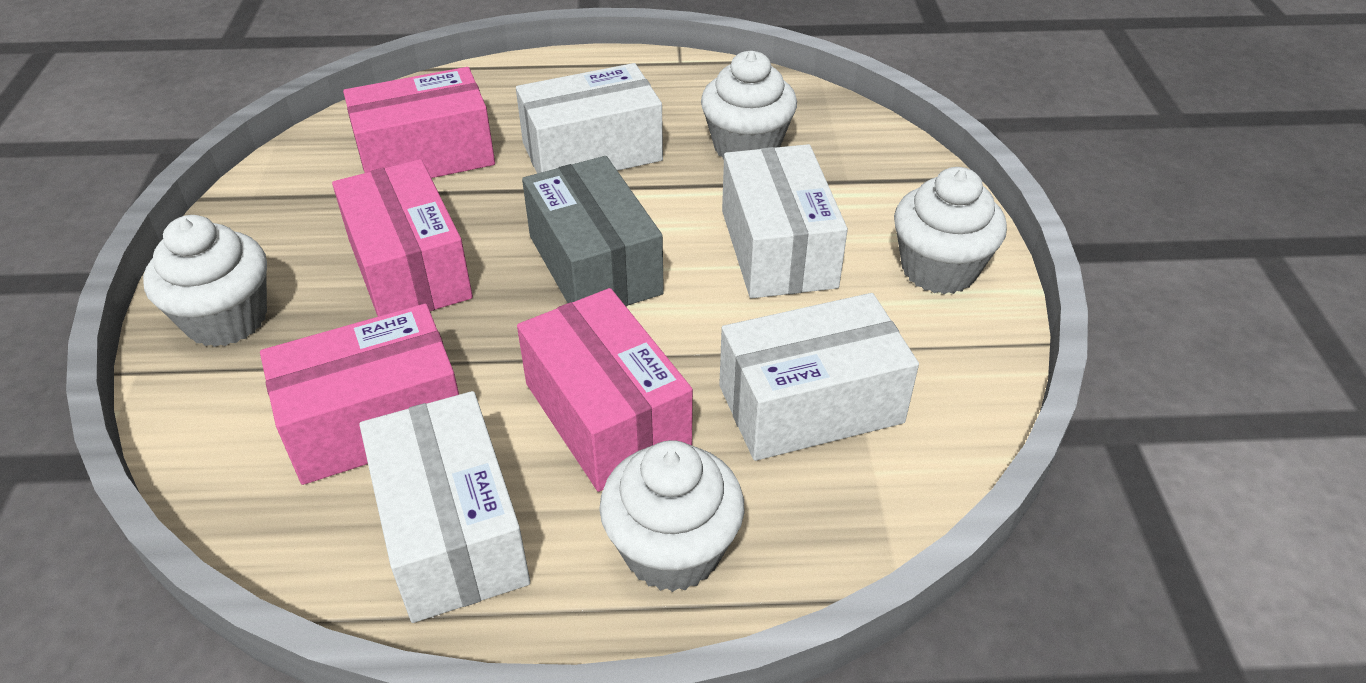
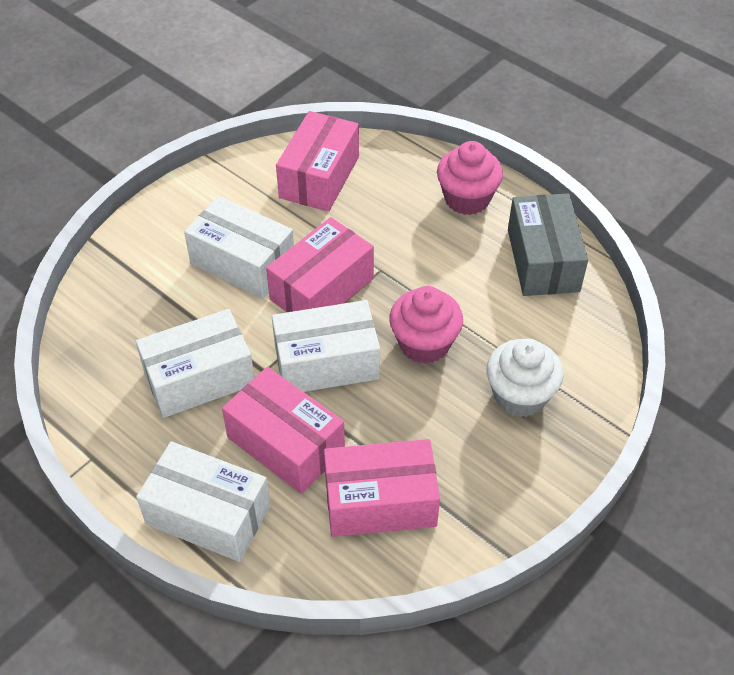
pink cupcake: none = 0 -> [389,286,463,364] [437,141,503,215] = 2
white cupcake: [143,215,267,347] [599,440,744,592] [701,51,797,160] [894,167,1007,294] = 4 -> [486,339,563,417] = 1

